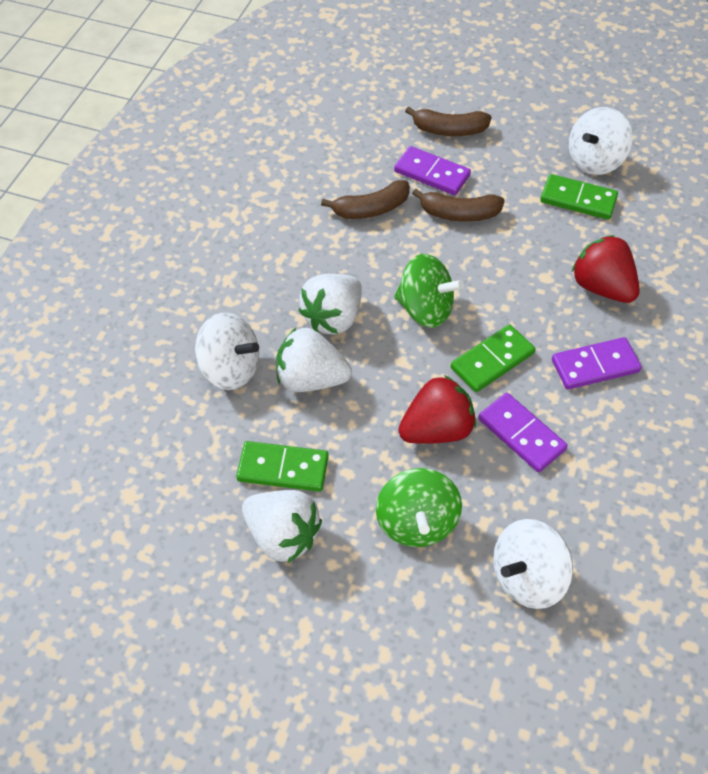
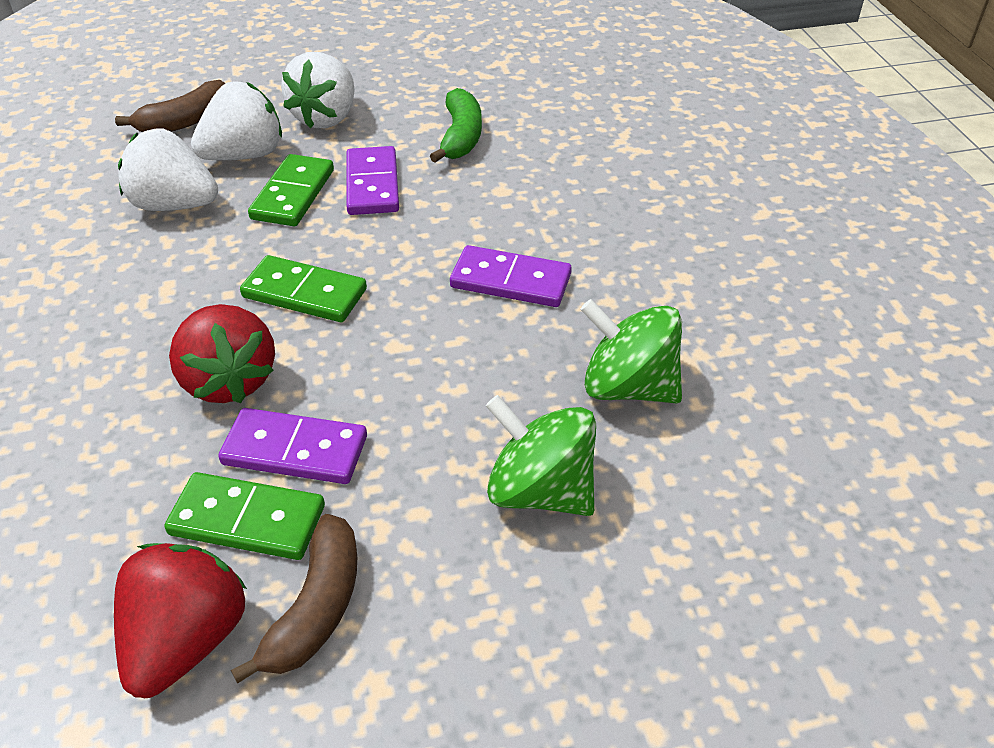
brown banana: [321,180,410,219] [405,107,491,136] [412,189,505,222] = 3 -> [115,80,226,132] [231,514,357,684] = 2
green banana: none = 0 -> [430,88,482,163] = 1
white spinning top: [195,313,259,390] [493,519,573,609] [569,107,633,175] = 3 -> none = 0

